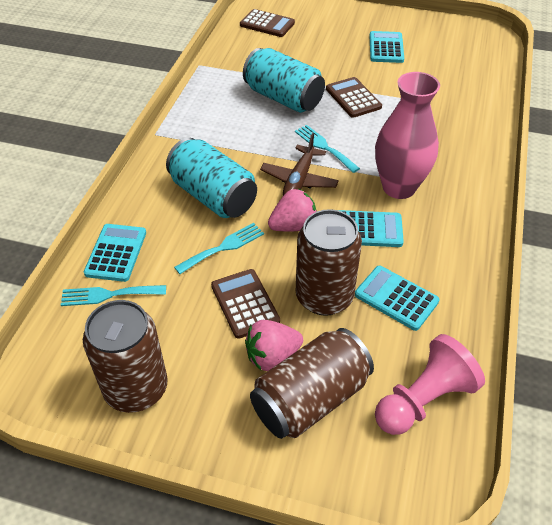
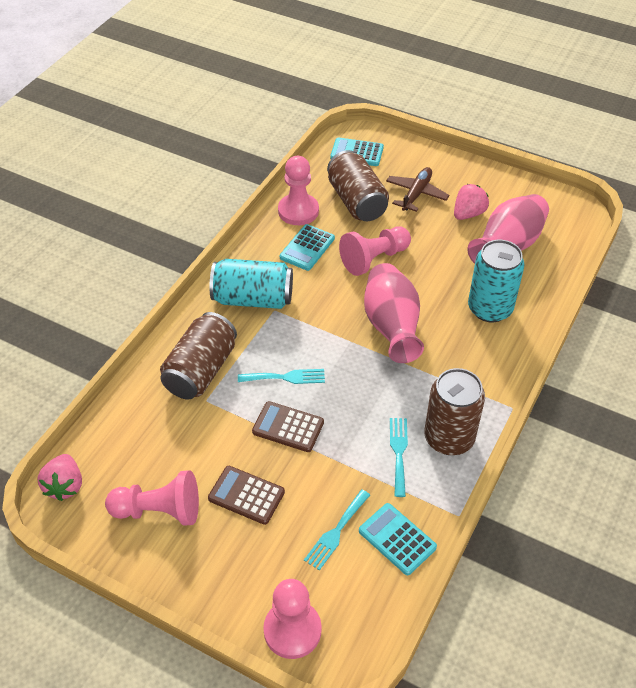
brown calculator: [211,269,280,339] [240,9,295,37] [326,77,382,118] = 3 -> [208,466,285,525] [252,401,324,452] = 2
pink pawn: [375,334,485,435] = 1 -> [105,470,199,526] [263,579,322,659] [278,156,319,225] [339,227,411,276] = 4
pink vase: [375,72,440,199] = 1 -> [364,263,424,363] [468,194,549,264] = 2
turquoise calculator: [84,224,146,282] [338,210,404,247] [355,266,440,331] [370,31,404,63] = 4 -> [280,224,335,271] [330,137,384,166] [359,503,437,575] = 3

